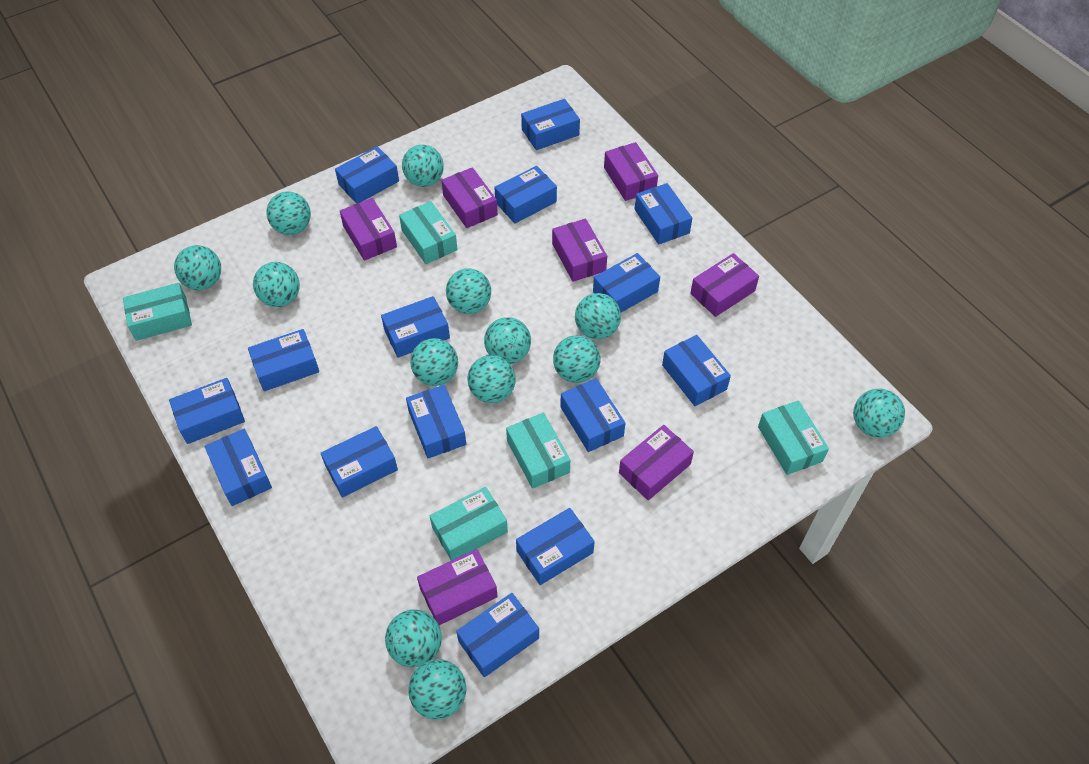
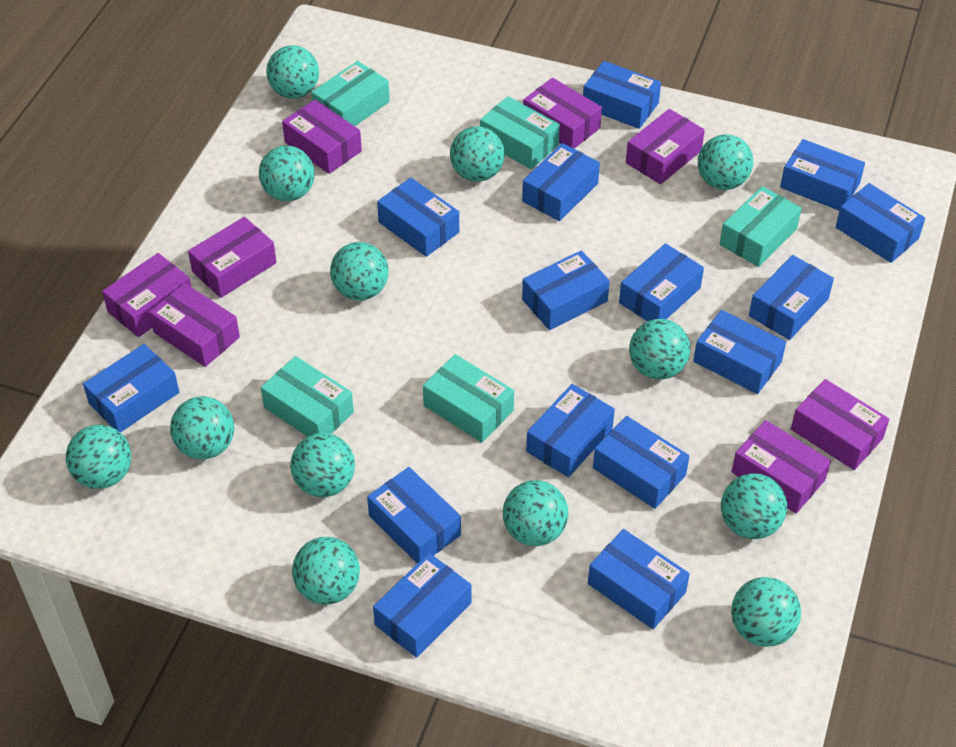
purple box: [340,198,397,261] [417,549,498,625] [441,167,498,228] [552,219,607,282] [604,142,658,201] [619,425,694,500] [690,253,759,317] = 7 -> [102,253,191,337] [149,283,240,367] [188,217,277,298] [282,99,362,174] [523,78,602,149] [626,109,705,184] [731,420,831,513] [791,379,889,470] = 8

